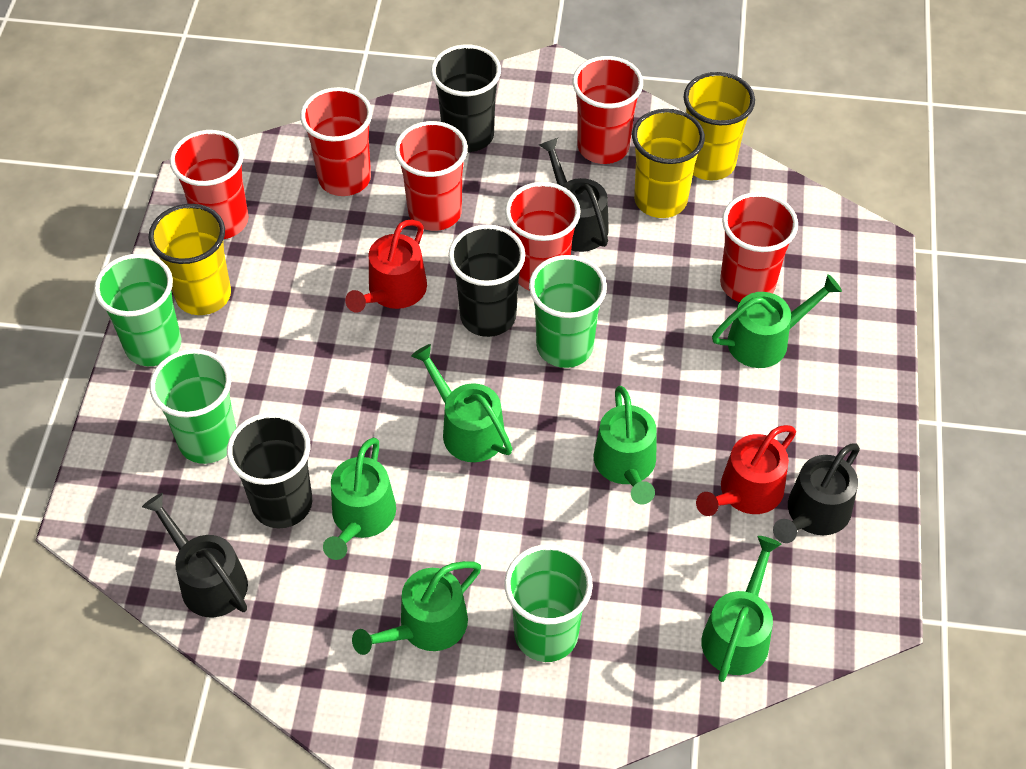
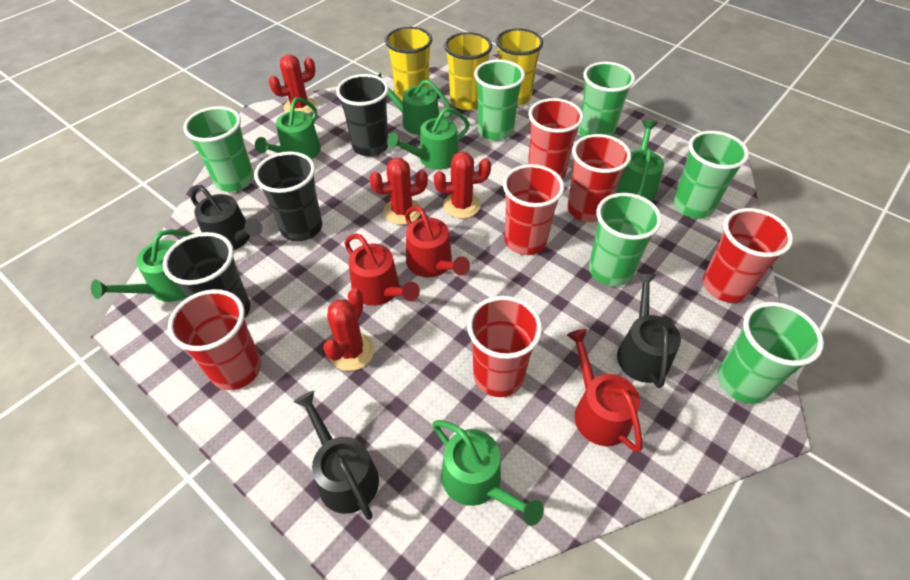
green cup: [94,254,181,366] [150,349,236,464] [504,544,593,662] [529,255,607,368] = 4 -> [183,106,254,192] [474,59,525,140] [578,62,635,137] [589,193,662,286] [673,131,749,219] [718,302,824,404] = 6
red cactus: none = 0 -> [269,54,316,114] [323,288,374,371] [369,158,428,225] [434,152,491,218] = 4
red watering can: [345,220,427,313] [696,425,796,516] = 2 -> [344,233,420,306] [405,206,470,277] [567,329,643,453] = 3

